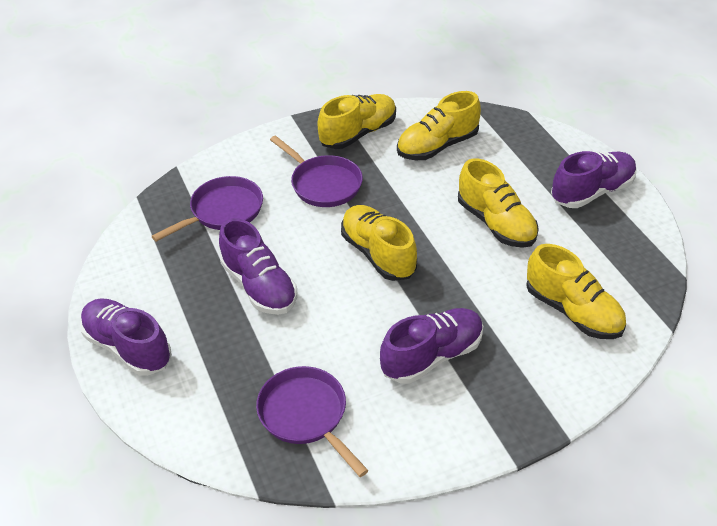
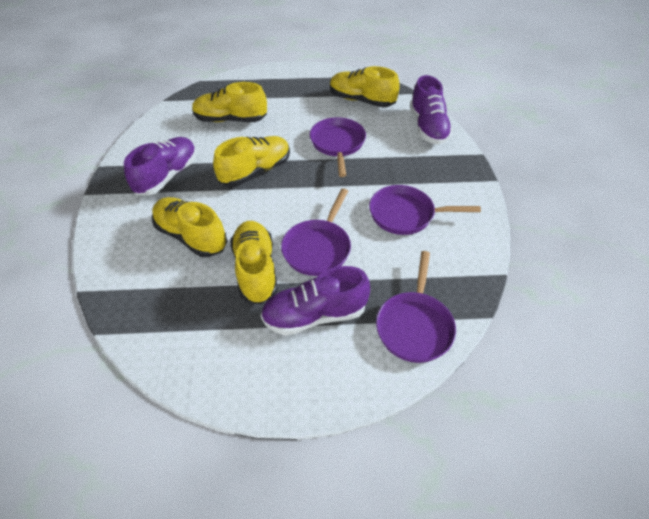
purple pan: [151,176,263,242] [256,366,369,477] [270,135,363,207] = 3 -> [281,188,351,276] [310,117,366,177] [369,185,481,235] [376,251,456,363] = 4
purple shoe: [80,298,172,376] [219,218,297,315] [380,308,483,384] [551,151,637,208] = 4 -> [124,137,197,195] [261,266,370,336] [410,75,453,145] = 3

